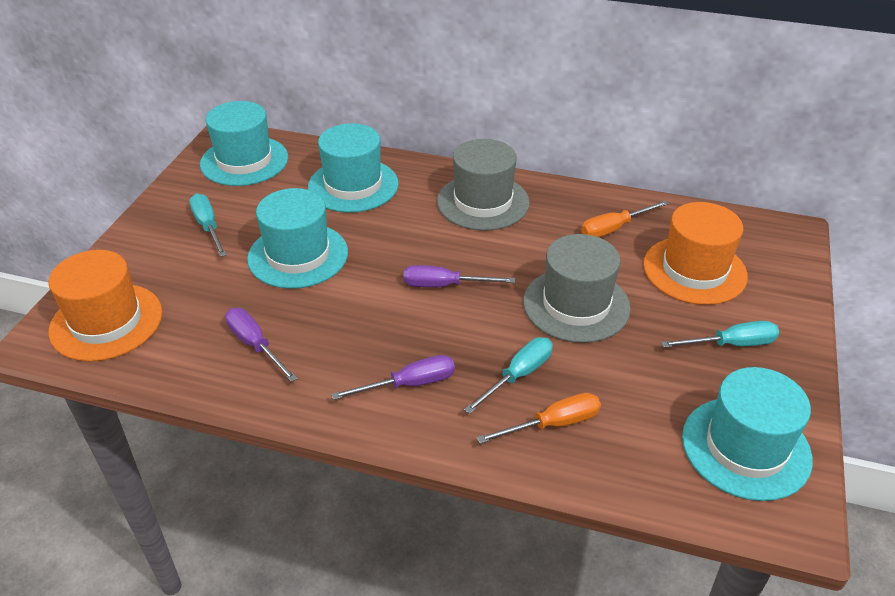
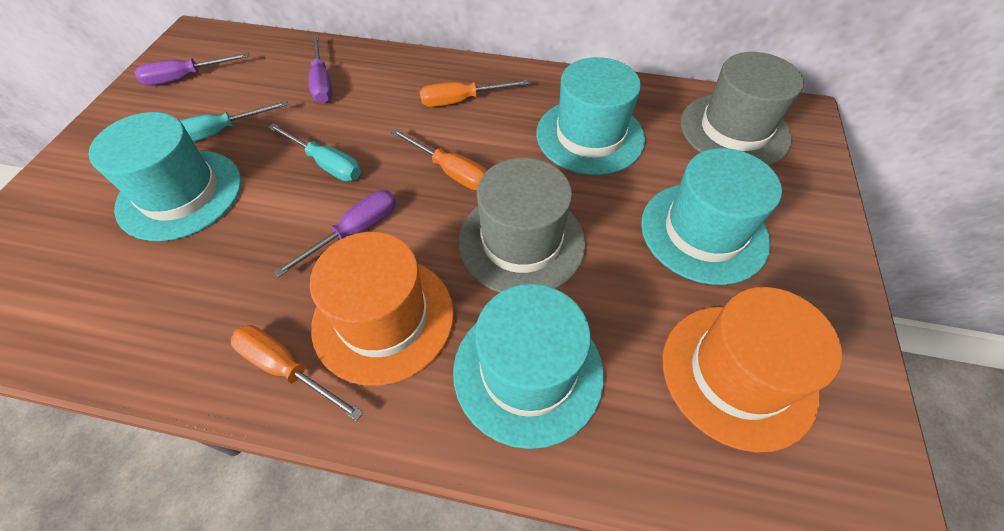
orange screwdriver: [477,393,601,444] [581,200,669,237] = 2 -> [231,325,363,421] [391,128,487,190] [420,80,529,107] = 3
turquoise screwdriver: [189,193,227,257] [464,337,553,414] [661,321,779,348] = 3 -> [180,100,288,142] [268,123,361,181] = 2

